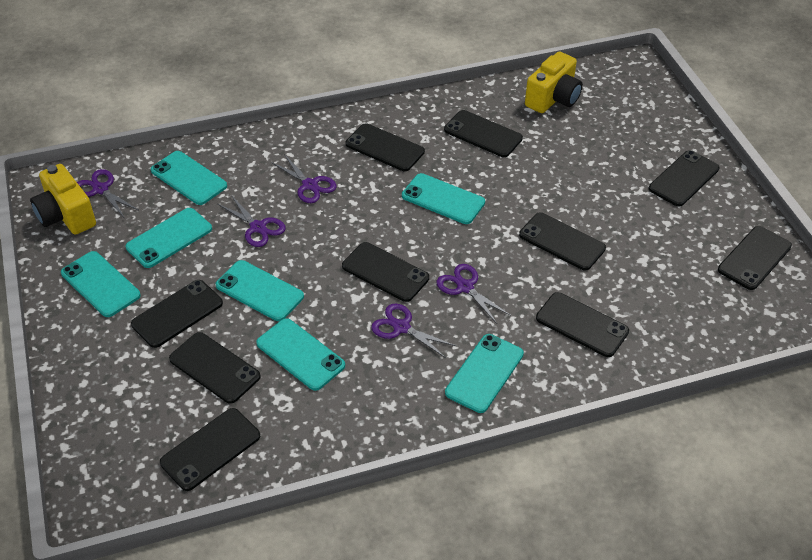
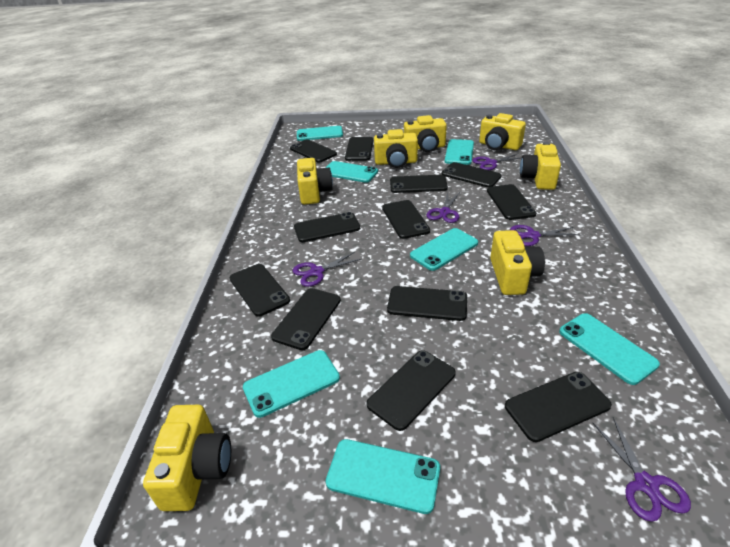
black phone: [131,280,223,348] [160,408,260,491] [169,332,261,404] [342,242,429,302] [346,123,425,171] [444,110,523,157] [519,212,606,270] [536,292,629,357] [649,150,719,207] [718,226,792,290] = 10 -> [230,264,290,317] [271,288,341,350] [290,140,337,162] [294,212,360,242] [345,137,373,161] [366,350,456,431] [382,200,430,239] [387,286,467,321] [390,175,448,193] [442,162,501,187] [487,184,536,220] [505,372,612,442] = 12
yellow camera: [30,164,96,235] [525,52,583,113] = 2 -> [143,405,231,511] [297,158,333,205] [374,129,418,168] [404,115,447,152] [479,113,526,150] [490,230,545,295] [520,142,561,190] = 7

